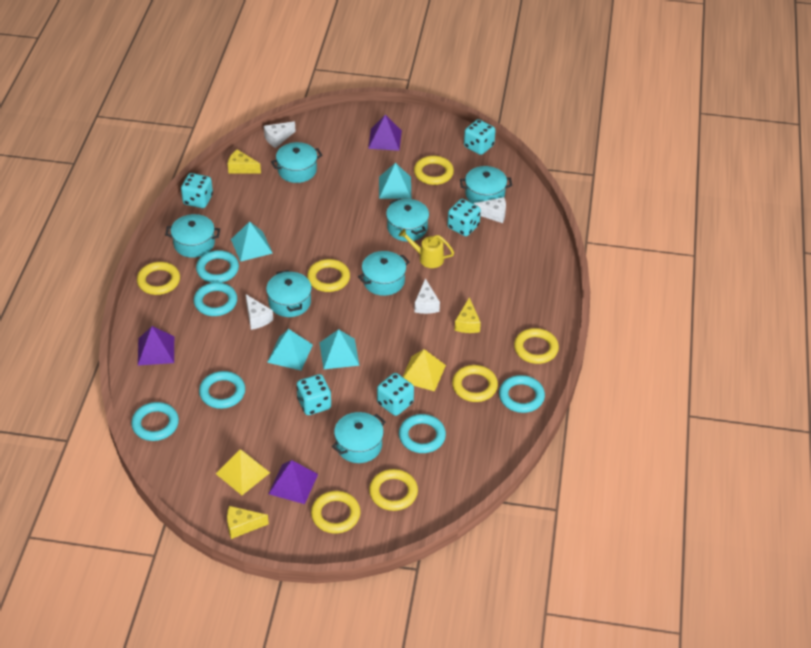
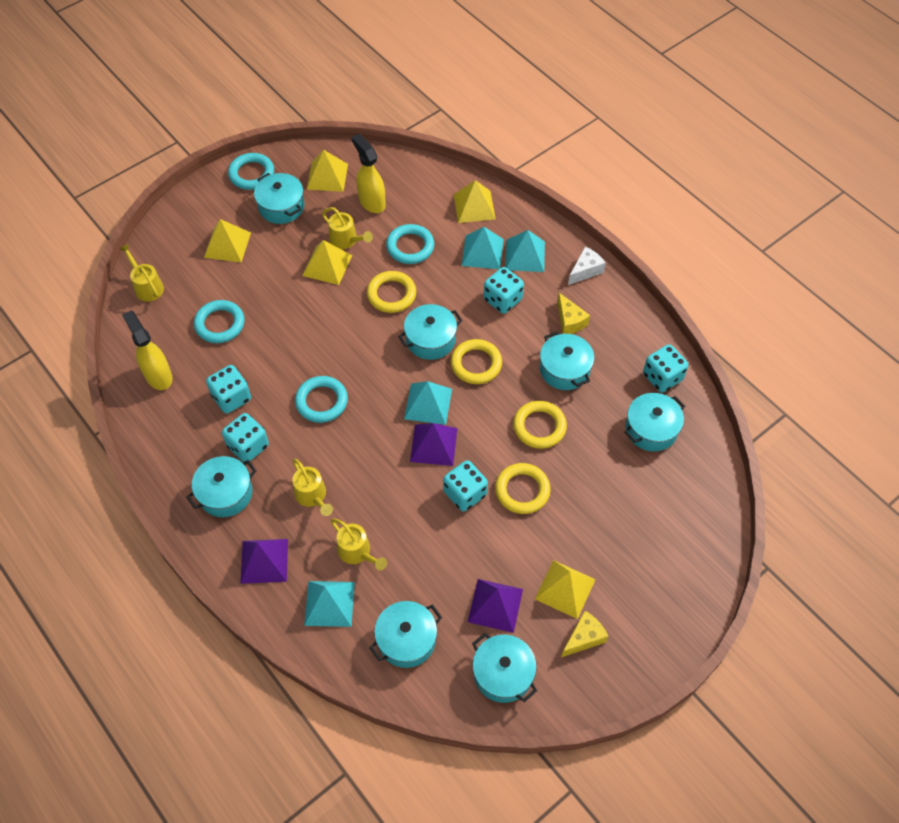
turquoise ring: [131,402,179,441] [194,282,237,316] [196,250,239,283] [199,371,245,409] [399,414,446,453] [499,375,545,413] = 6 -> [194,300,245,343] [228,153,274,190] [295,376,348,423] [386,224,434,264] = 4
white cheese: [246,294,273,330] [264,121,296,148] [414,278,440,314] [473,197,506,223] = 4 -> [568,247,606,285] = 1
yellow cheese: [227,506,269,539] [228,149,261,174] [455,297,481,333] = 3 -> [557,293,590,334] [561,611,609,657] = 2
yellow pyramid: [216,449,270,495] [403,349,446,391] = 2 -> [204,219,251,262] [302,240,352,285] [307,150,348,192] [454,180,496,223] [535,560,596,619] = 5
yellow ring: [137,262,180,295] [307,259,350,292] [311,491,360,533] [369,469,418,511] [414,156,454,185] [452,365,498,402] [514,328,559,364] = 7 -> [367,271,416,313] [451,339,502,384] [495,463,551,514] [513,401,567,449] = 4
yellow spray bottle: none = 0 -> [122,311,172,390] [352,134,386,213] = 2
yellow watering can: [399,229,454,268] = 1 -> [119,243,164,302] [292,459,333,516] [322,207,373,249] [331,518,387,571] = 4

